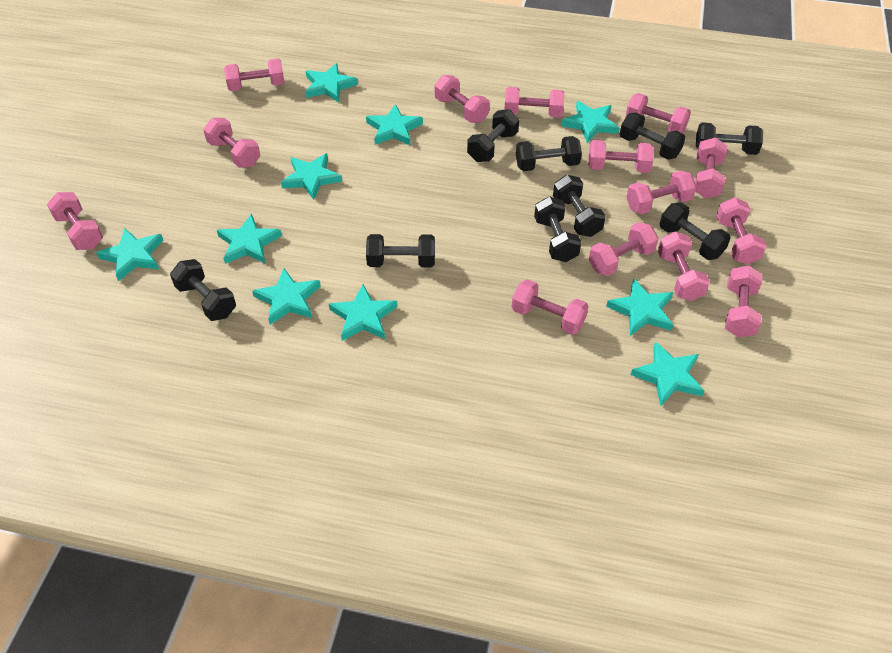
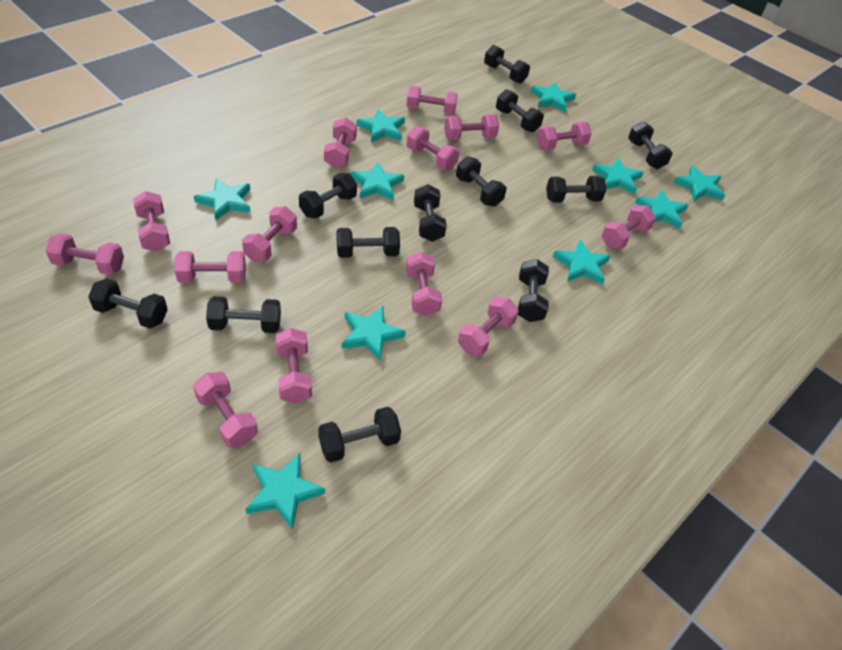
black dumbbell: [170,259,236,321] [366,234,435,268] [467,109,519,162] [516,136,582,171] [534,196,581,262] [553,175,606,237] [620,113,686,160] [660,202,731,260] [696,122,763,155] = 9 -> [88,278,168,329] [206,296,281,333] [299,173,357,218] [318,407,401,462] [337,227,400,258] [414,184,447,242] [456,156,506,207] [484,45,530,83] [496,89,544,132] [518,259,549,322] [546,176,606,203] [628,121,673,169] = 12

